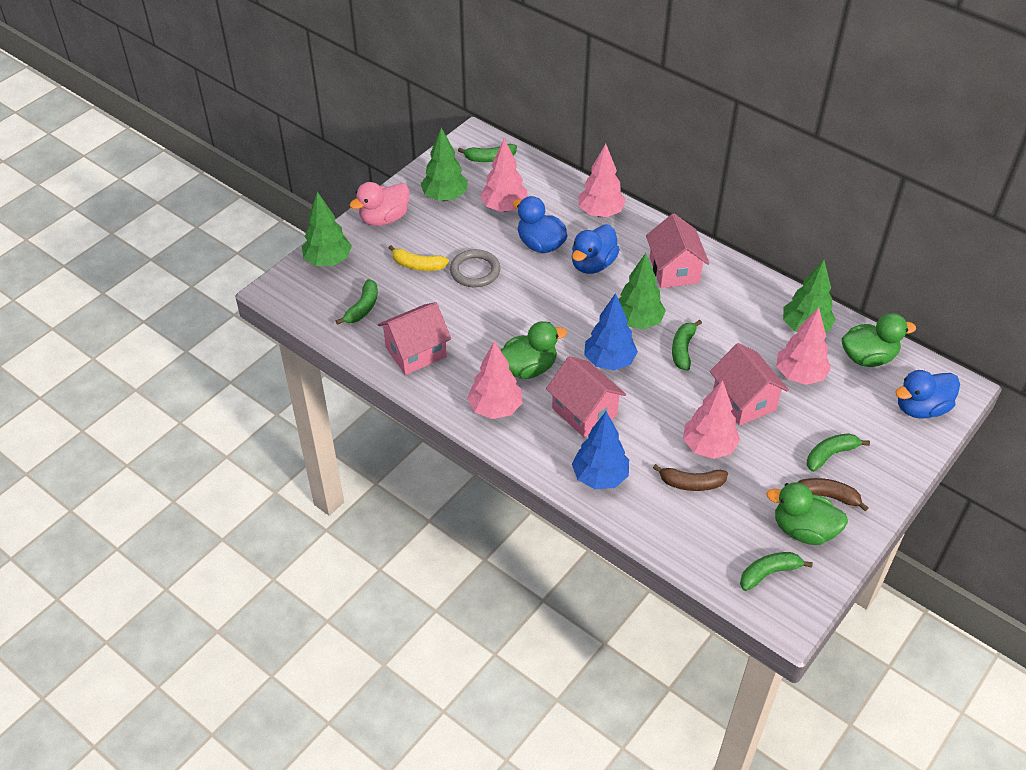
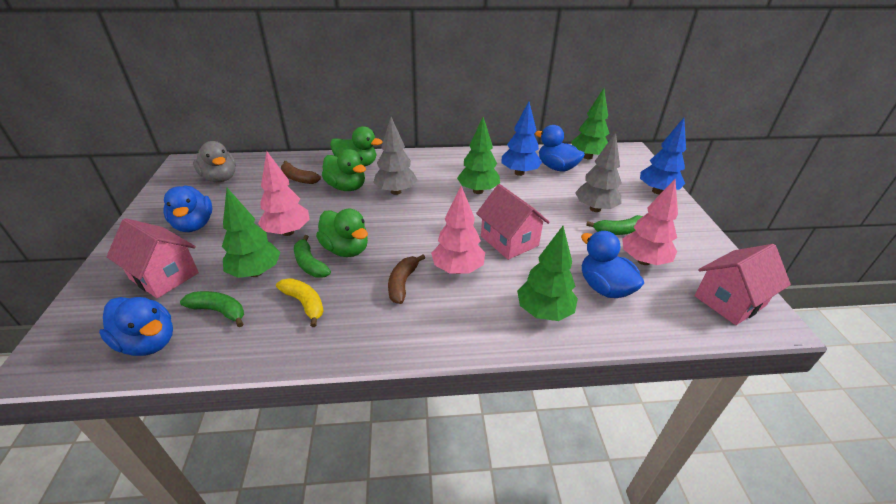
blue duck: [513,196,567,253] [572,225,620,274] [895,370,960,419] = 3 -> [99,297,173,356] [164,185,212,232] [535,125,585,172] [581,231,644,298] = 4
green banana: [336,279,378,325] [458,144,517,162] [672,320,702,371] [740,552,813,591] [807,433,870,472] = 5 -> [180,291,244,327] [294,235,331,278] [586,215,643,235] = 3
grey duck: none = 0 -> [193,141,236,182] = 1
grey ring: [450,249,500,287] = 1 -> none = 0
grey tree: none = 0 -> [373,117,417,195] [575,132,622,212] = 2
pink duck: [350,182,410,226] = 1 -> none = 0
pink house: [378,302,451,375] [546,356,626,438] [646,213,710,288] [710,343,789,425] = 4 -> [107,218,199,298] [476,184,550,260] [694,244,791,325] = 3
pink tree: [467,341,523,419] [480,139,528,212] [578,144,626,217] [683,380,740,459] [776,307,831,385] = 5 -> [258,151,310,236] [431,186,485,274] [622,179,678,265] = 3

